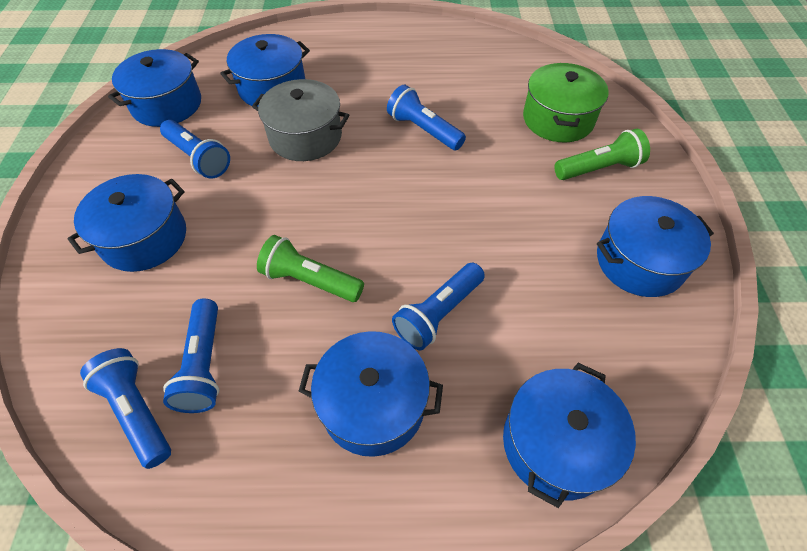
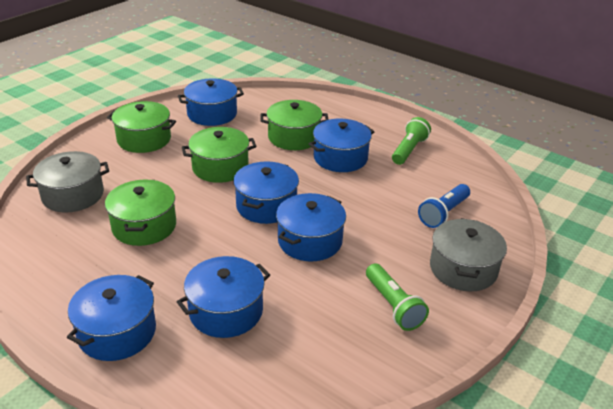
blue flashlight: [80,348,171,469] [160,120,230,179] [163,299,219,413] [387,85,466,150] [392,263,485,350] = 5 -> [418,184,470,228] = 1
green pot: [523,63,609,142] = 1 -> [105,179,176,246] [107,101,176,153] [182,127,257,183] [261,100,328,150] = 4
grey pot: [252,79,349,161] = 1 -> [26,151,109,212] [430,218,507,291] = 2

